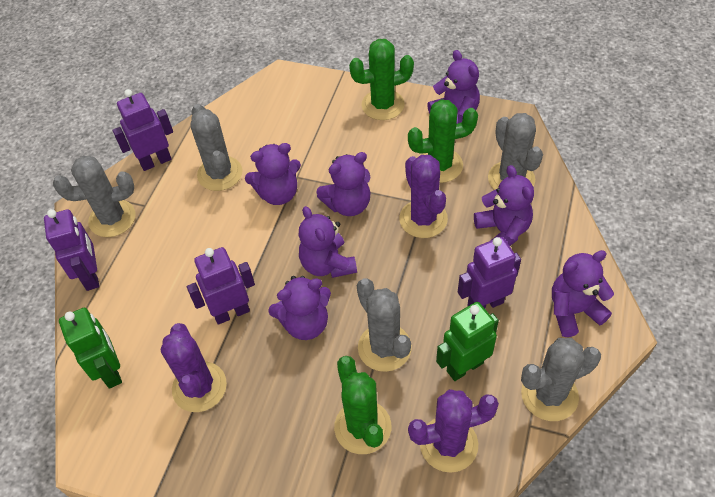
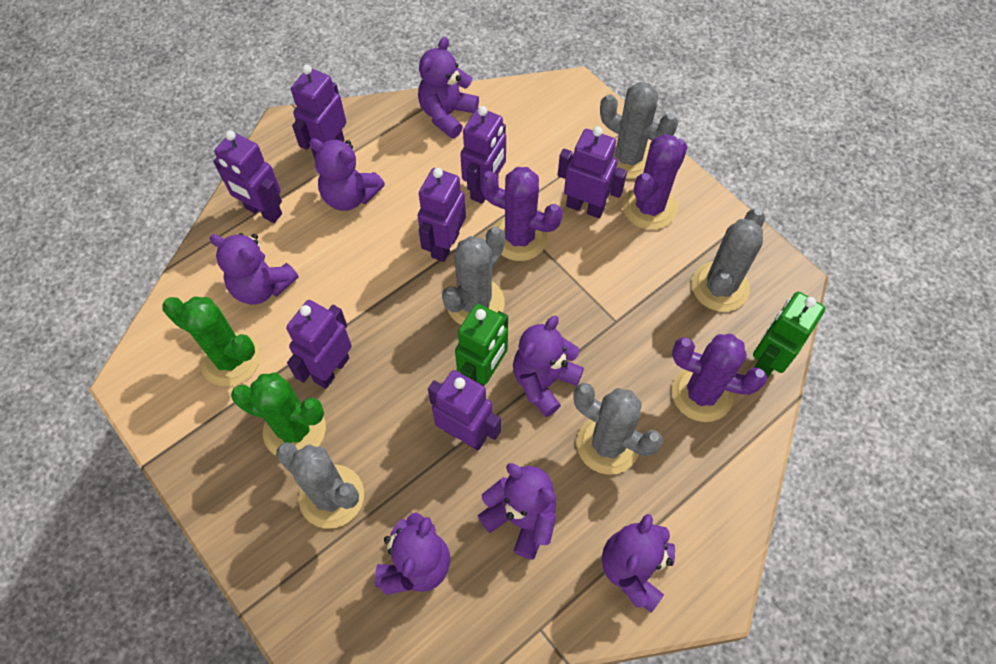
green cactus: [334,356,391,454] [349,39,414,120] [408,99,478,183] = 3 -> [163,297,261,386] [231,373,326,456] = 2
purple robot: [44,209,99,291] [112,89,173,171] [187,247,255,325] [458,237,521,309] = 4 -> [213,130,282,223] [286,300,352,389] [291,65,346,159] [418,168,466,262] [428,370,501,451] [460,106,506,204] [558,126,627,218] = 7

